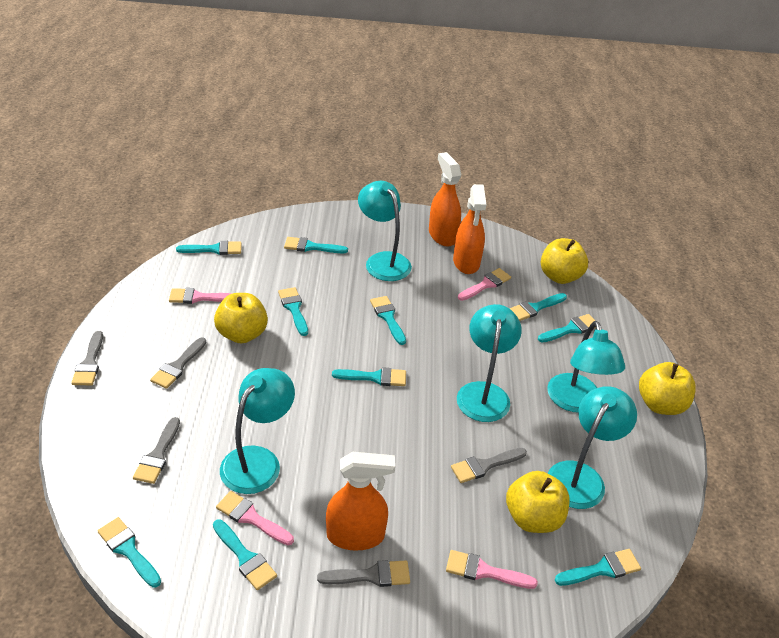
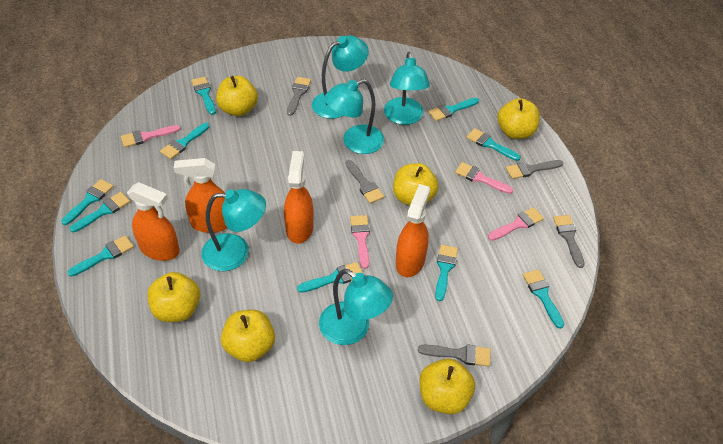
orange spray bottle: [326,452,395,551] [429,152,461,247] [453,184,486,274] = 3 -> [127,182,180,261] [174,158,227,233] [284,151,314,244] [396,184,430,277] = 4
yellow apple: [214,293,268,344] [506,471,570,533] [541,238,588,284] [639,362,696,415] = 4 -> [147,272,200,322] [216,76,258,116] [221,310,275,362] [393,163,439,206] [420,358,475,414] [498,98,540,139] = 6

